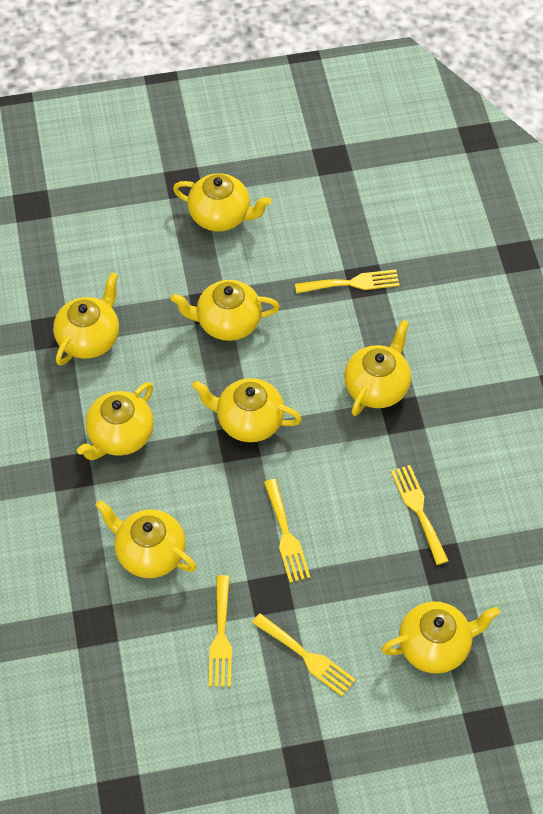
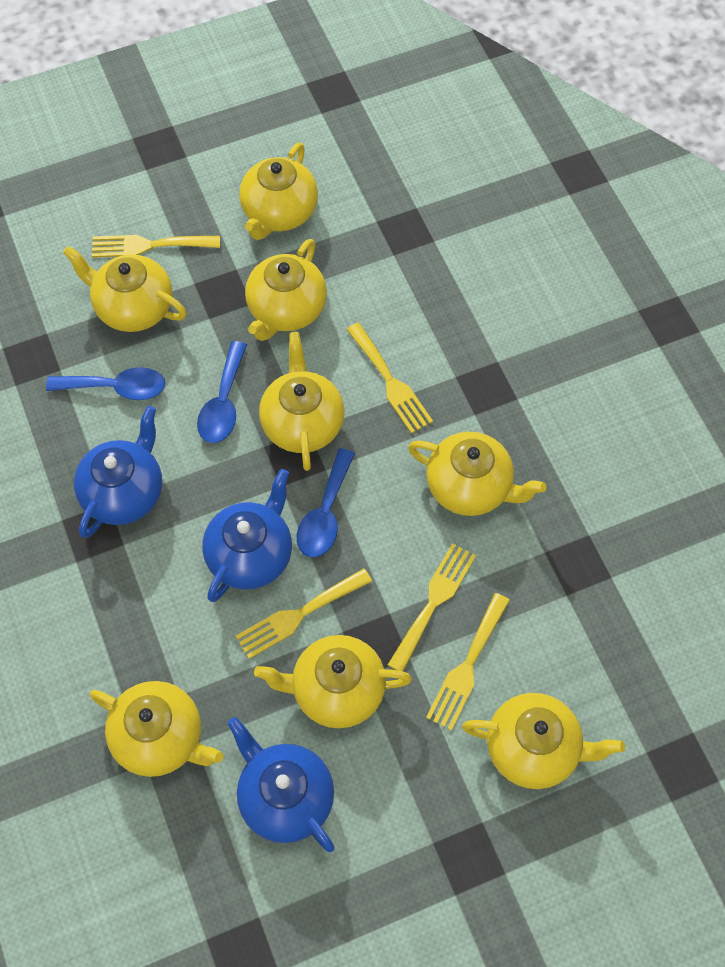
blue spoon: none = 0 -> [46,367,165,400] [197,341,247,443] [297,448,355,557] = 3
blue teapot: none = 0 -> [74,406,162,538] [202,469,292,602] [228,717,335,852] = 3

